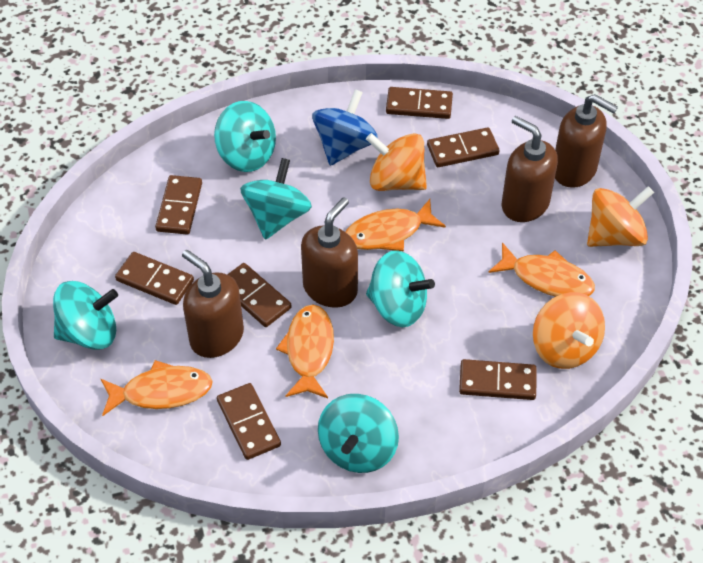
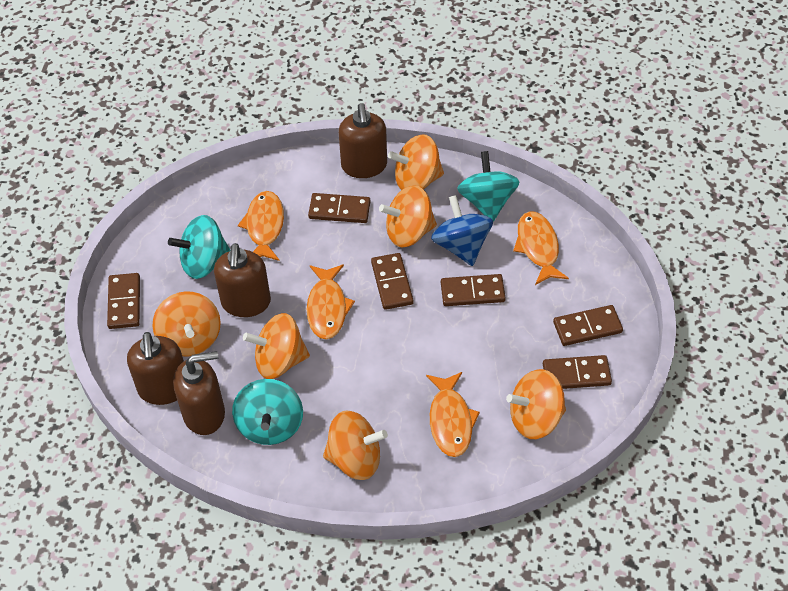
brown domino: [115,252,194,305] [155,175,202,234] [217,383,281,460] [227,263,292,327] [386,87,453,119] [427,127,499,167] [459,359,537,400] = 7 -> [107,273,140,329] [308,193,371,223] [371,253,413,310] [441,274,506,306] [543,355,612,389] [553,305,623,346] = 6
orange spinning top: [366,133,427,191] [533,292,605,369] [587,186,654,247] = 3 -> [152,291,221,356] [243,313,310,379] [323,410,388,480] [379,185,437,247] [388,134,444,190] [506,369,566,439] = 6
turquoise spinning top: [53,281,118,350] [214,101,276,172] [240,158,312,240] [318,394,399,473] [366,250,435,327] = 5 -> [168,215,231,279] [232,379,303,445] [457,151,520,221] = 3

